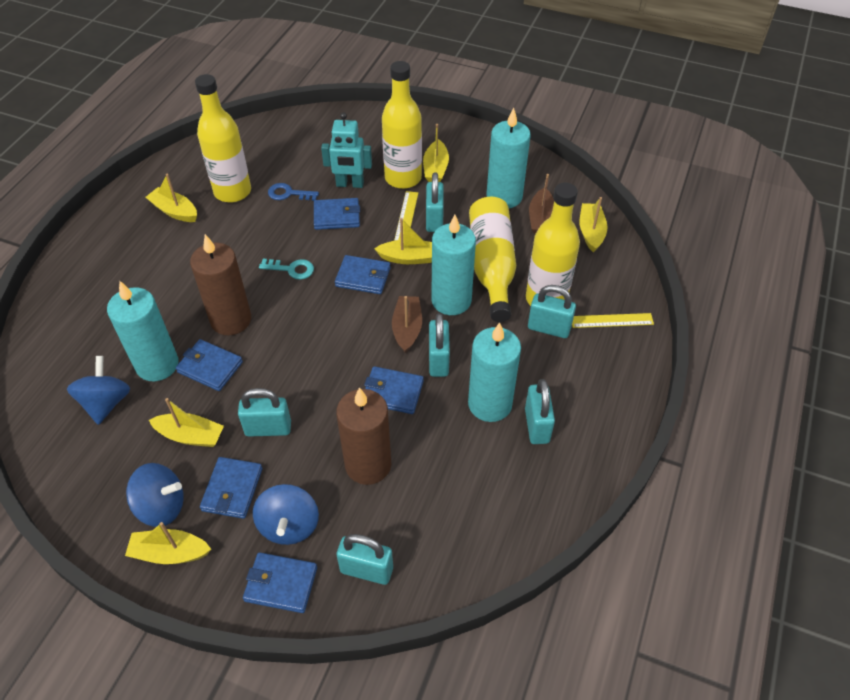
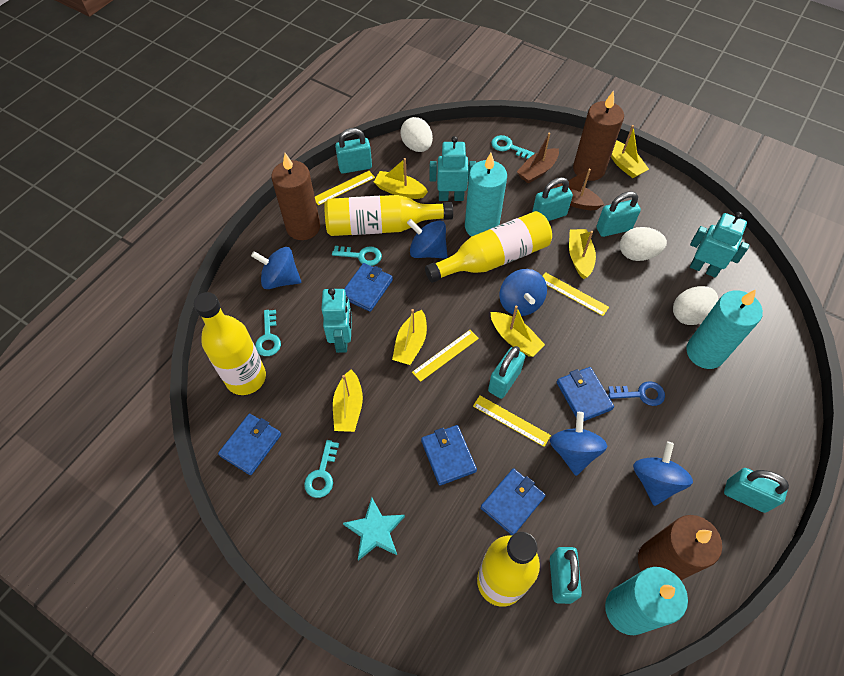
blue spinning top: [67,356,130,425] [126,463,184,527] [253,484,319,545] = 3 -> [251,247,301,289] [407,219,448,259] [500,269,547,316] [550,412,607,476] [633,442,693,506] = 5
blue wallet: [176,339,243,391] [200,457,262,519] [243,552,317,613] [314,198,360,230] [335,255,391,294] [364,366,424,414] = 6 -> [218,414,281,475] [344,263,393,312] [421,425,477,486] [481,468,546,535] [557,367,614,422] = 5
brown candle: [190,234,251,335] [336,387,391,485] = 2 -> [271,153,320,240] [573,91,624,181] [638,515,722,580] = 3
turquoise candle: [107,281,178,381] [431,214,476,315] [468,322,521,422] [486,108,531,208] = 4 -> [465,153,507,237] [605,567,688,635] [686,289,763,369] = 3
turquoise key: [259,259,314,280] = 1 -> [255,310,281,356] [304,440,339,498] [332,246,382,266] [491,135,534,160] = 4
turquoise robot: [321,112,372,188] = 1 -> [321,288,352,353] [429,136,476,201] [690,212,749,277] = 3
turquoise star: none = 0 -> [343,497,405,561] = 1
white egg: none = 0 -> [400,117,433,152] [620,227,667,261] [673,286,718,325] = 3
yellow ruler: [394,191,418,241] [572,313,654,328] = 2 -> [315,171,375,206] [412,330,479,382] [473,396,551,447] [543,272,609,316] = 4

